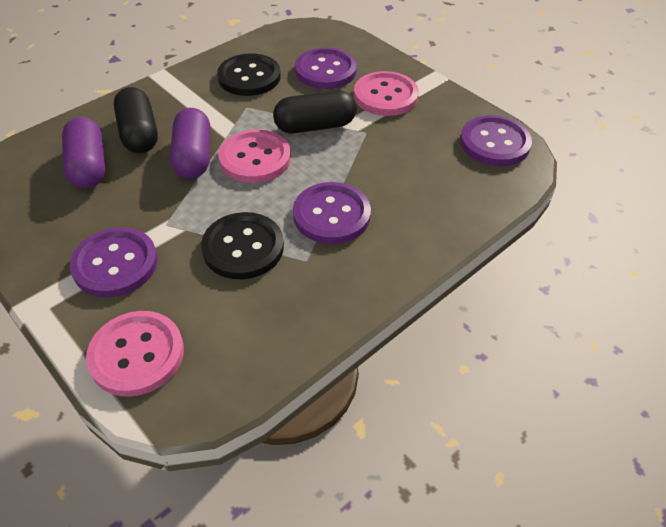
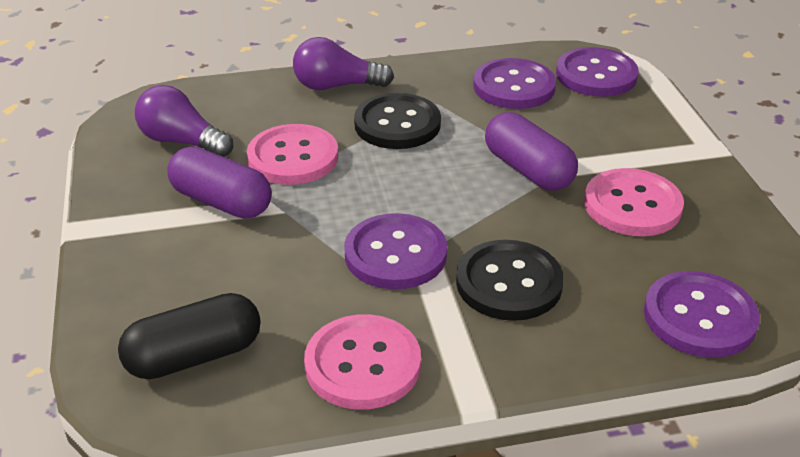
black capsule: [114,87,158,153] [273,90,357,134] = 2 -> [118,293,261,379] = 1
purple light bulb: none = 0 -> [135,85,233,157] [293,37,394,90] = 2

